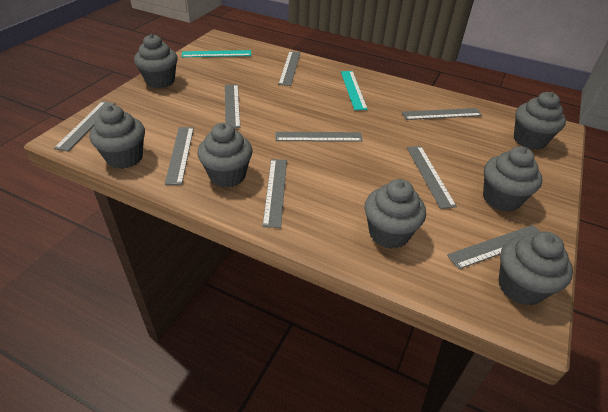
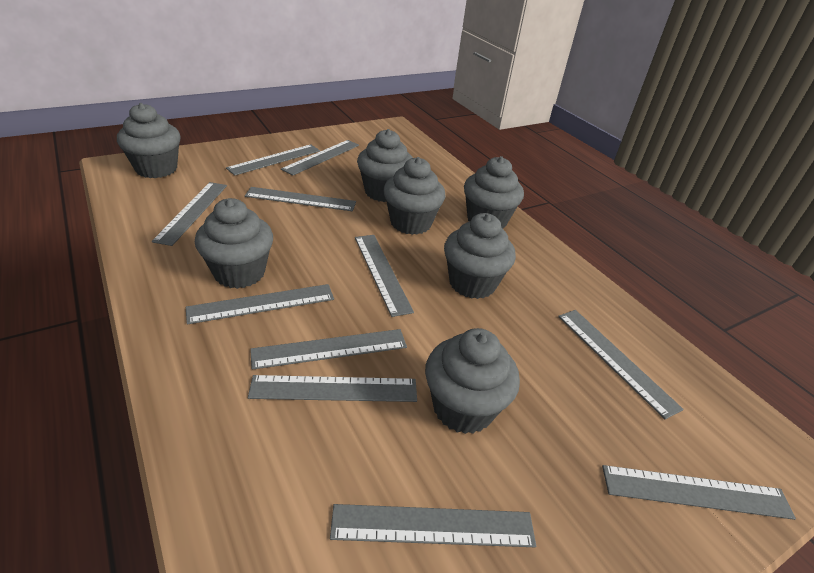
grey ruler: [54,101,115,151] [165,127,194,185] [225,84,240,128] [262,159,287,228] [275,132,363,142] [278,51,301,86] [402,108,482,120] [407,146,457,209] [447,225,540,269] = 9 -> [152,182,227,246] [186,284,334,324] [226,144,320,176] [245,187,356,211] [248,375,417,402] [250,329,407,370] [281,140,359,175] [330,504,536,547] [355,235,414,317] [558,310,684,419] [602,465,796,520] = 11
turquoise ruler: [182,50,251,57] [341,71,368,110] = 2 -> none = 0

